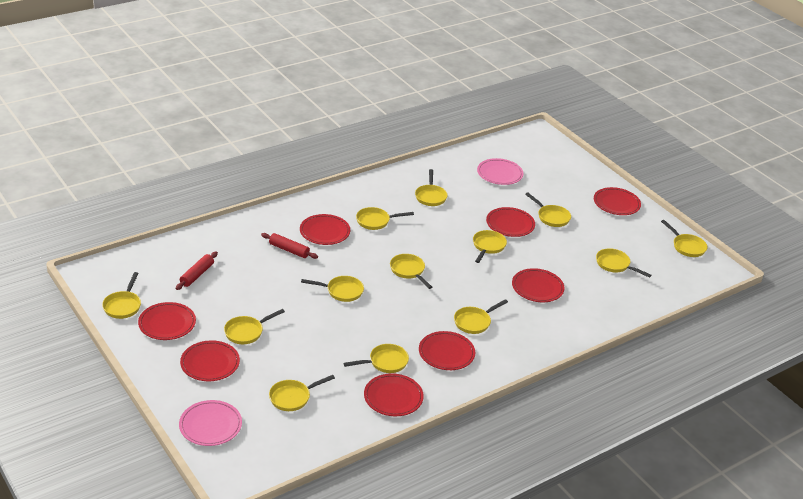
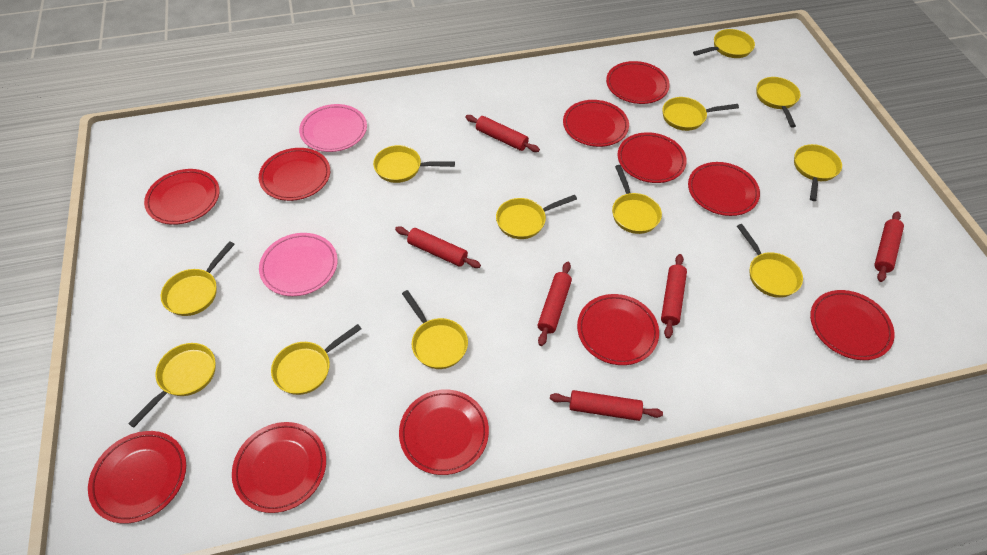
red plate: [138,302,196,340] [180,340,240,381] [300,214,350,245] [364,373,424,416] [419,331,475,370] [486,207,535,237] [512,268,565,302] [594,187,641,215] = 8 -> [88,431,186,524] [144,169,220,225] [232,422,326,513] [259,148,330,201] [399,389,489,475] [563,100,629,147] [577,294,659,365] [606,61,670,104] [617,132,687,183] [688,162,760,216] [810,290,895,360] = 11
red rolling pin: [176,251,218,290] [261,233,318,259] = 2 -> [395,226,481,268] [465,115,540,152] [538,262,572,346] [550,390,663,421] [661,254,687,338] [874,211,904,282] = 6
yellow pan: [102,272,141,319] [224,309,285,344] [269,375,335,411] [301,276,364,302] [344,344,409,373] [356,207,414,230] [390,254,432,289] [415,169,448,206] [454,299,508,334] [473,230,507,263] [525,192,571,227] [596,248,651,278] [661,220,707,257] = 13 -> [128,343,216,427] [161,241,235,316] [271,324,361,395] [373,145,455,183] [402,290,468,369] [496,195,577,239] [612,165,662,234] [662,97,739,131] [693,29,755,58] [737,224,803,298] [756,77,800,128] [794,144,842,201] = 12

